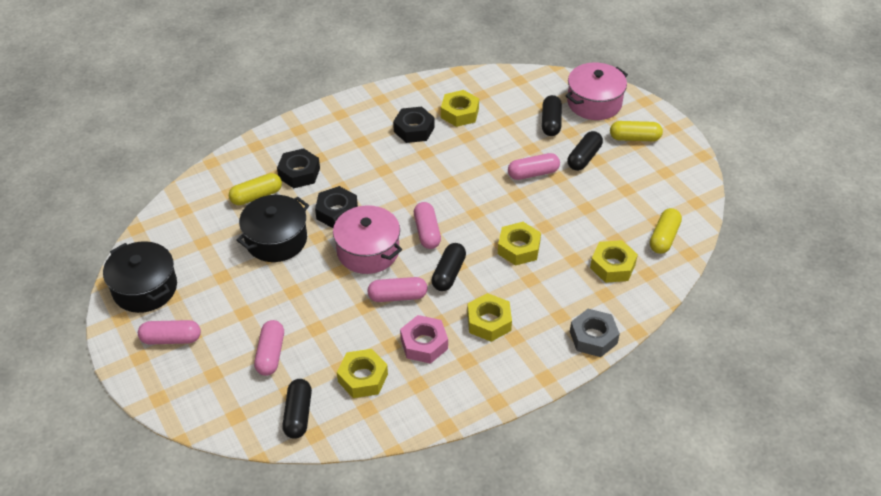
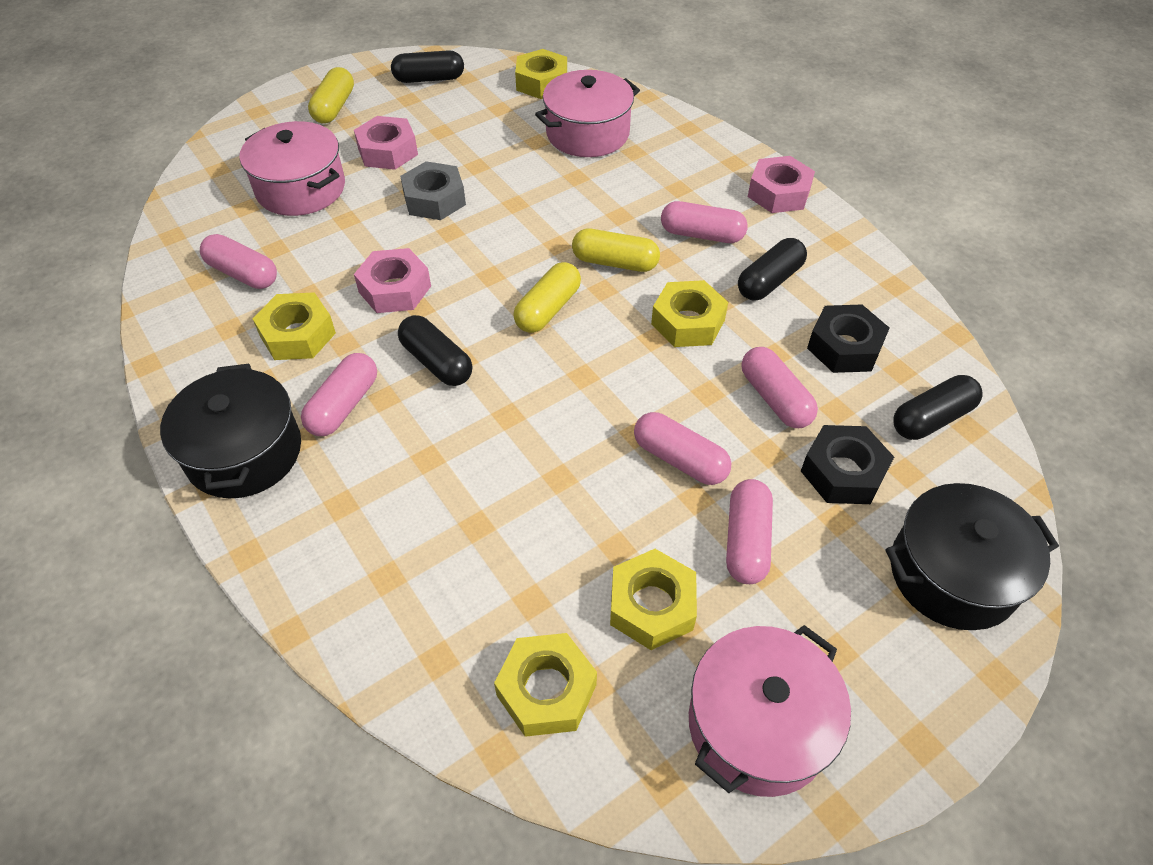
black nut: [277,148,320,188] [315,186,358,228] [393,107,435,143] = 3 -> [801,425,894,504] [807,305,889,373] = 2
pink capsule: [138,320,201,344] [254,320,284,376] [367,277,428,302] [414,202,441,249] [508,153,560,180] = 5 -> [200,234,277,289] [301,353,377,436] [634,412,731,485] [661,201,748,243] [726,479,773,584] [741,347,818,428] = 6
pink nut: [400,315,448,364] = 1 -> [354,116,418,170] [354,248,431,313] [748,156,815,213] = 3
pink pot: [332,205,402,274] [565,63,628,120] = 2 -> [239,121,345,216] [535,70,640,157] [689,625,851,797] = 3

